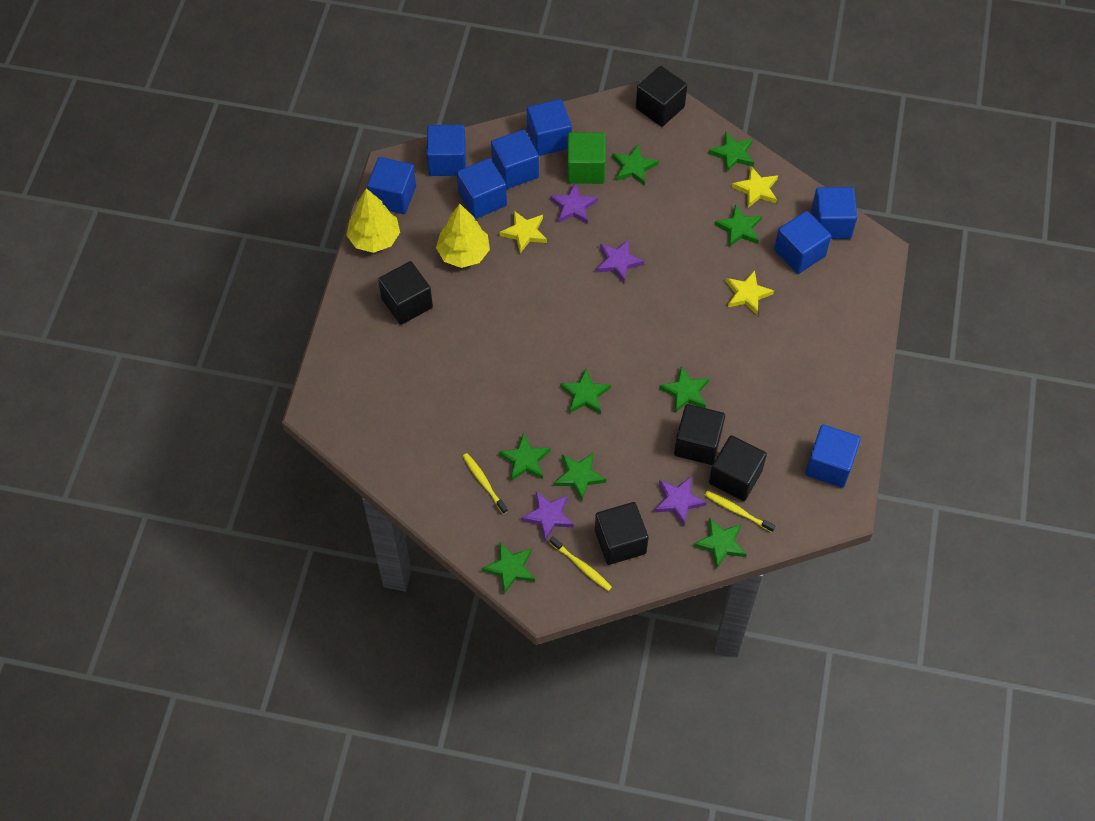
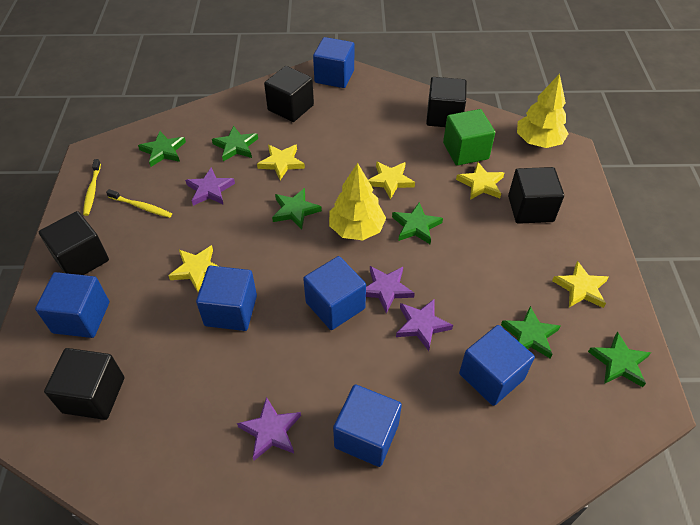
blue cube: [367,157,416,214] [427,125,466,176] [457,158,507,219] [491,130,539,189] [527,99,572,156] [774,211,831,274] [805,424,861,488] [811,187,857,239] = 8 -> [35,272,109,338] [196,266,257,331] [303,256,366,330] [313,37,354,88] [333,384,402,467] [459,325,535,406] = 6
green star: [482,542,535,594] [499,433,550,481] [554,453,606,501] [560,369,611,414] [612,144,659,186] [659,366,709,413] [693,517,747,569] [708,131,754,173] [714,204,762,247] = 9 -> [138,131,186,167] [212,126,258,161] [272,188,322,230] [392,202,443,244] [501,306,561,359] [588,332,651,387] = 6
yellow star: [499,211,547,253] [726,270,774,315] [732,166,778,208] = 3 -> [168,245,220,292] [257,145,305,180] [368,161,415,199] [456,162,504,200] [552,261,609,308] = 5
yellow toothbrush: [463,453,508,514] [550,536,612,591] [705,491,775,532] = 3 -> [83,159,101,216] [106,189,172,218] = 2

